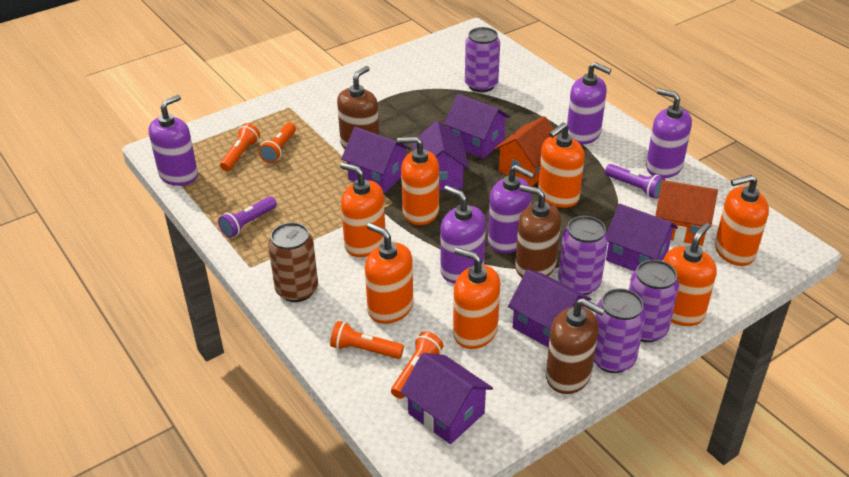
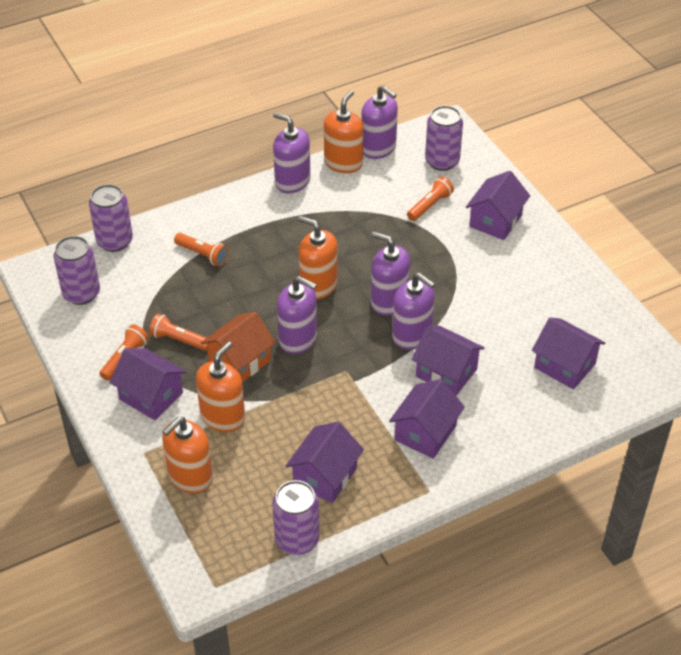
brown can: [268,222,318,302] = 1 -> none = 0
brown soap dispenser: [337,66,379,149] [515,184,561,277] [546,298,605,394] = 3 -> none = 0
orange house: [494,116,558,187] [655,180,718,246] = 2 -> [201,312,276,382] = 1
orange soap dispenser: [340,163,385,257] [365,223,413,324] [397,136,439,225] [453,248,500,349] [538,123,585,208] [663,223,717,326] [715,175,769,266] = 7 -> [162,417,213,494] [196,341,245,432] [298,216,338,300] [324,90,364,173] = 4
purple flashlight: [218,196,277,238] [605,164,665,199] = 2 -> none = 0

